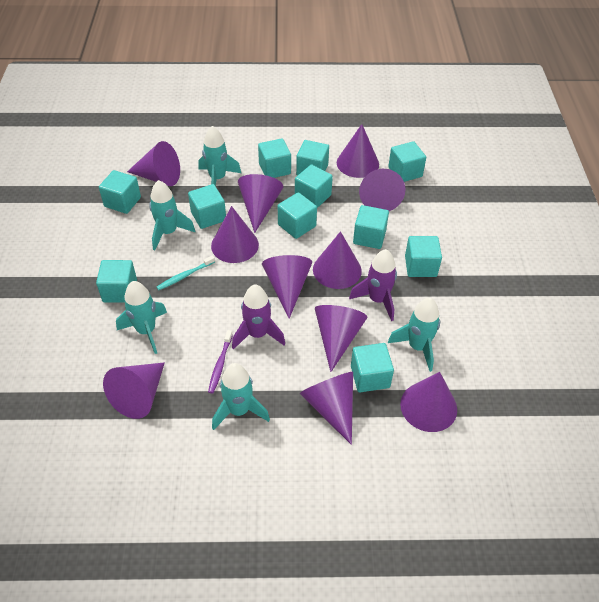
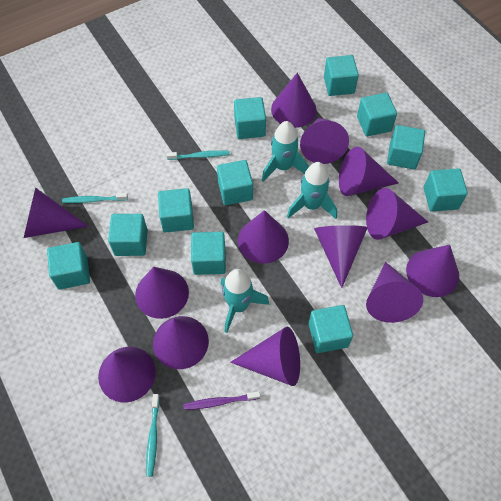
purple cone: [103,362,165,419] [127,141,180,186] [211,206,259,263] [238,174,283,233] [262,255,312,319] [300,372,353,445] [313,231,362,289] [315,305,368,372] [337,124,379,178] [359,169,405,211] [400,372,457,432] = 11 -> [24,188,89,238] [98,347,156,402] [135,267,189,319] [153,316,209,369] [230,327,300,386] [238,210,289,264] [271,73,317,128] [300,118,349,164] [314,225,367,288] [339,147,398,196] [366,188,428,240] [366,262,423,323] [406,245,459,297] = 13
purple rocket: [232,284,285,350] [349,249,397,321] = 2 -> none = 0
turquoise rocket: [116,281,167,354] [149,180,195,251] [199,126,241,186] [212,363,270,430] [388,298,440,372] = 5 -> [221,269,270,333] [261,121,309,182] [287,162,337,219] = 3
turquoise toothbrush: [156,255,215,290] = 1 -> [62,193,128,203] [146,394,160,477] [166,150,230,160] = 3

